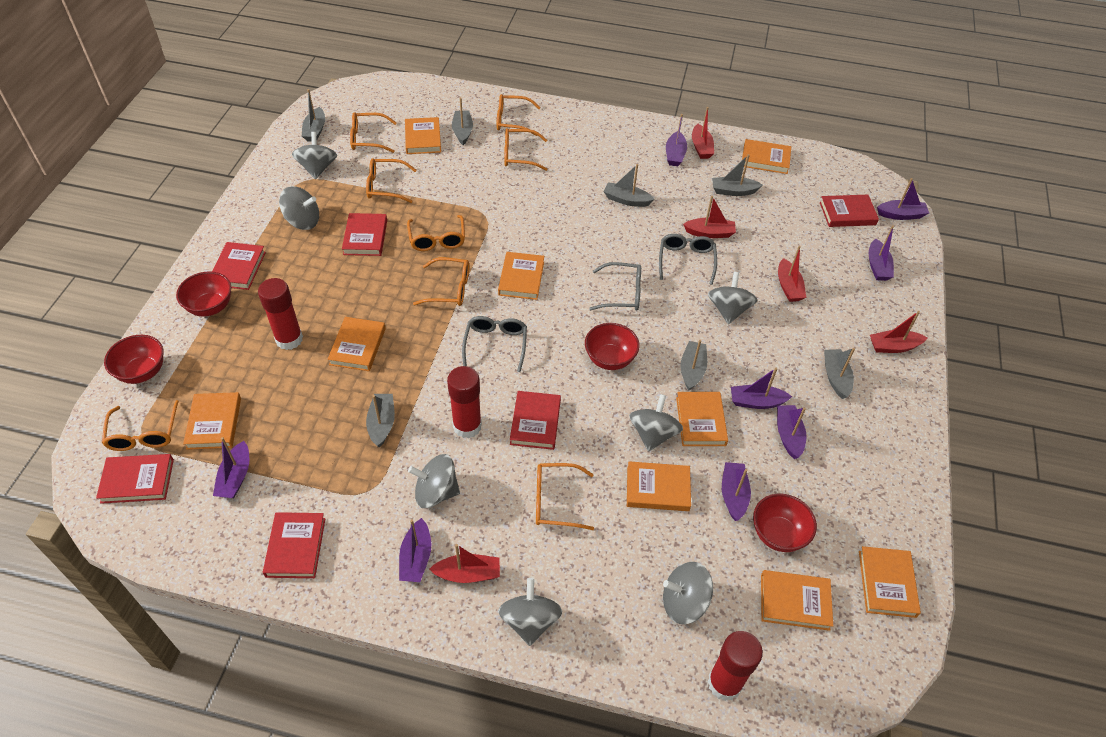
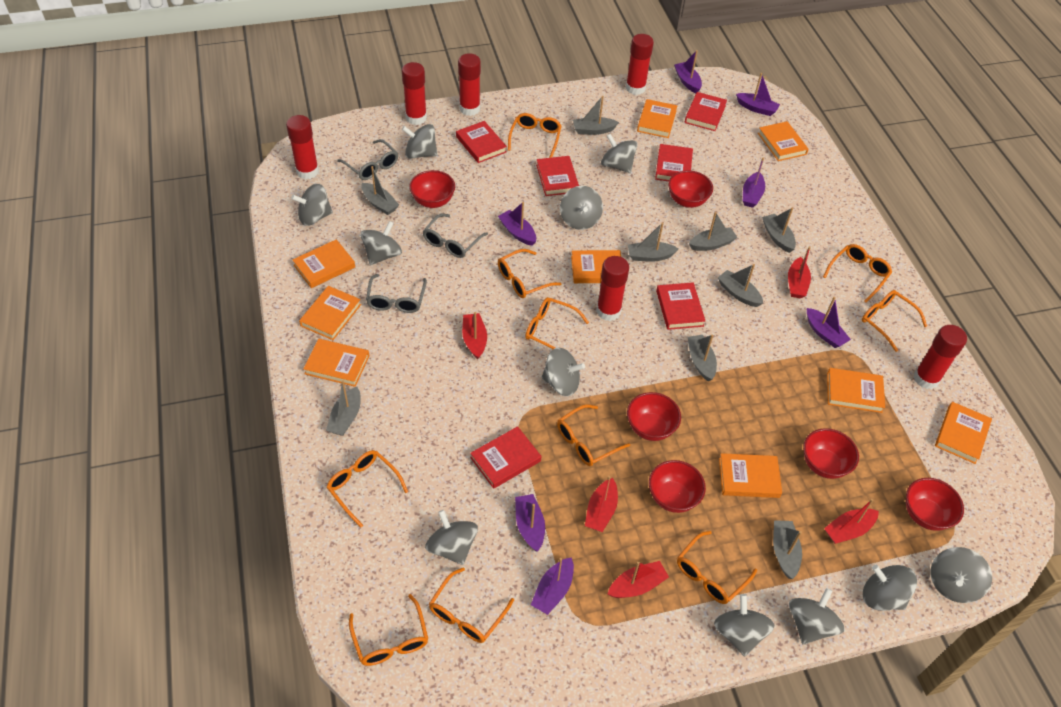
grey boat: [302,89,325,142] [366,394,395,447] [452,97,473,145] [604,164,654,207] [681,340,707,390] [712,154,762,196] [824,348,855,399] = 7 -> [326,380,361,436] [361,166,399,215] [573,96,619,135] [628,222,678,262] [688,334,717,382] [689,212,738,251] [718,264,763,307] [762,208,796,253] [773,520,802,579] = 9
grey spinning top: [279,186,319,230] [292,132,337,179] [408,454,460,508] [498,578,562,646] [629,394,683,452] [663,562,713,624] [708,272,758,324] = 7 -> [291,184,333,226] [360,221,402,265] [402,124,438,159] [425,510,478,565] [542,347,585,396] [560,186,603,230] [601,134,638,173] [714,594,774,656] [789,588,845,644] [863,565,917,611] [930,547,992,603] = 11
orange glasses: [102,400,179,451] [350,112,397,153] [366,158,417,203] [407,215,465,251] [413,257,469,306] [497,94,541,136] [504,128,547,171] [536,463,594,530] = 8 -> [326,450,408,527] [349,594,428,666] [429,567,514,643] [498,249,562,298] [508,113,562,158] [525,297,589,349] [557,404,630,466] [677,531,757,604] [823,244,892,303] [862,290,927,352] = 10
purple boat: [213,437,249,498] [399,518,431,582] [666,114,687,166] [722,462,751,521] [731,368,792,409] [777,405,807,459] [869,225,894,281] [877,178,929,220] = 8 -> [498,202,536,246] [515,494,545,551] [531,557,574,615] [674,50,702,93] [736,73,780,116] [743,158,765,208] [807,297,851,348] = 7
red bowl: [104,335,164,384] [176,271,231,316] [585,323,639,370] [753,494,817,552] = 4 -> [409,170,455,208] [627,392,681,441] [649,460,706,513] [668,170,713,208] [803,428,859,479] [906,478,964,531] = 6
red glue stick: [258,278,303,350] [447,366,482,438] [708,631,763,701] = 3 -> [286,115,319,179] [402,62,427,125] [458,53,481,116] [597,256,629,321] [626,34,654,95] [914,325,967,389] = 6

